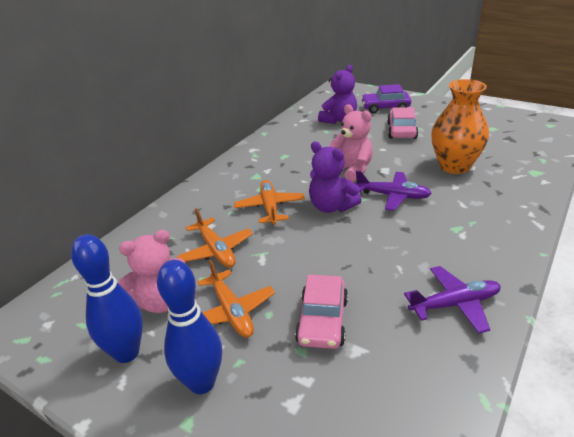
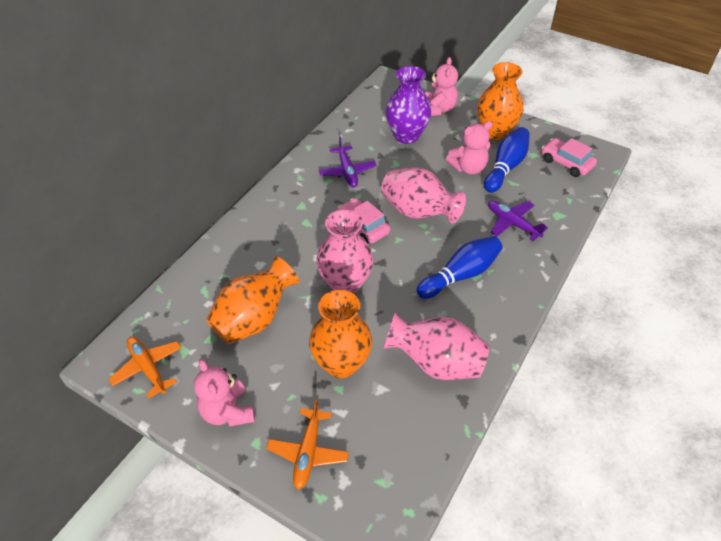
orange plane: [177,208,253,268] [197,260,275,338] [234,180,305,225] = 3 -> [108,337,182,398] [266,399,349,490] = 2
orange vase: [431,79,489,174] = 1 -> [206,256,299,344] [309,290,372,378] [477,62,523,140] = 3
pink teddy bear: [118,230,185,313] [329,104,373,182] = 2 -> [194,359,255,426] [425,57,458,116] [446,121,493,175] = 3
pink vase: none = 0 -> [316,210,374,294] [381,167,466,223] [383,313,489,380] = 3
purple car: [361,84,411,113] = 1 -> none = 0
purple teddy bear: [309,141,362,213] [318,65,357,124] = 2 -> none = 0
purple vase: none = 0 -> [385,66,432,144] = 1

